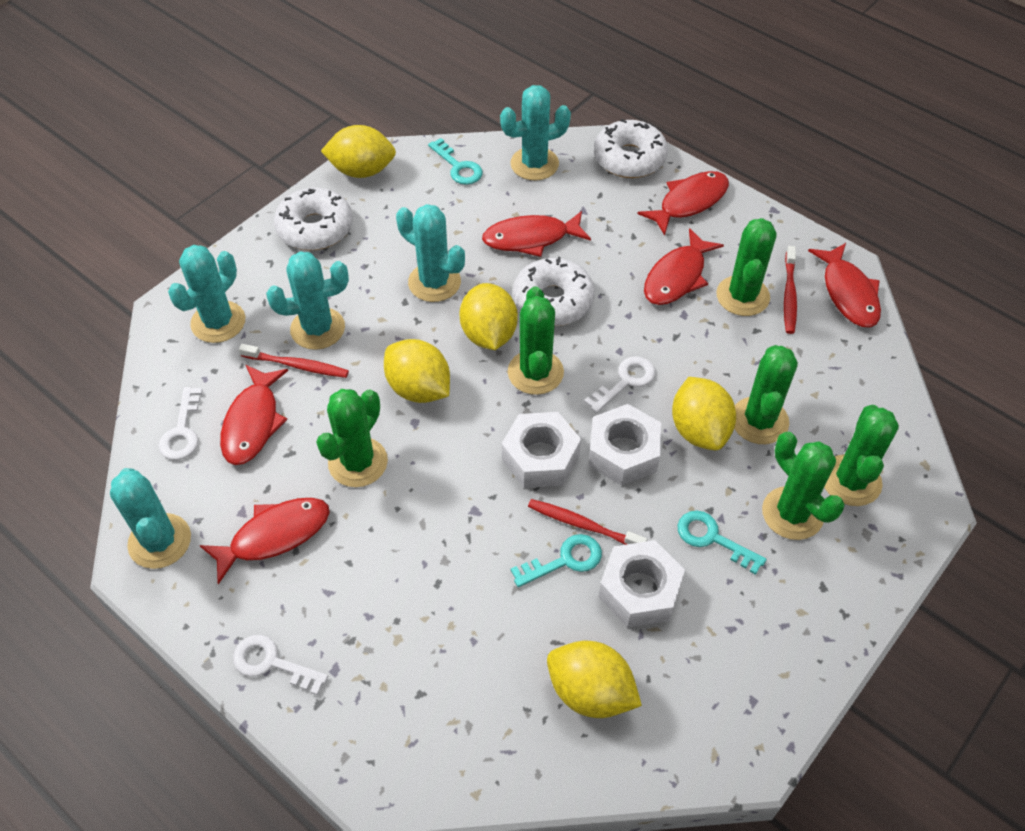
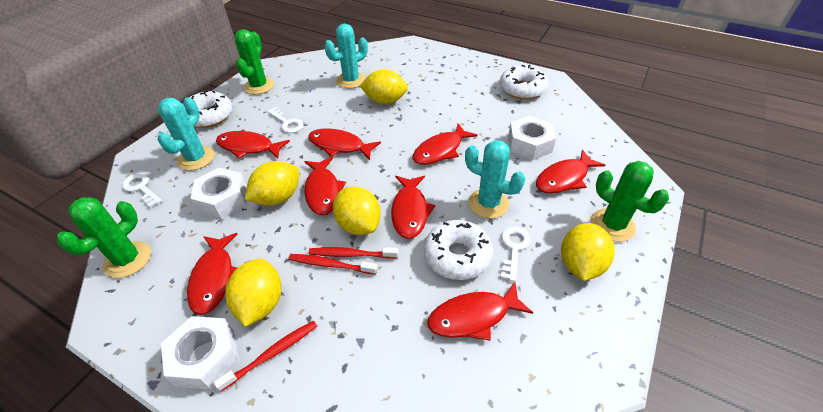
green cactus: [316,389,388,487] [508,286,564,395] [716,218,776,316] [734,345,798,444] [762,432,845,540] [824,405,899,506] = 6 -> [57,197,151,278] [235,29,274,94] [591,161,669,242] = 3
red fish: [199,498,330,584] [220,365,288,465] [482,211,591,257] [637,171,729,236] [644,228,724,305] [808,243,881,327] = 6 -> [187,233,237,315] [216,131,290,159] [304,157,346,215] [308,128,381,160] [391,176,435,239] [413,124,478,165] [427,282,533,341] [536,150,605,193] = 8
turquoise cactus: [110,468,191,569] [168,245,245,343] [266,252,349,350] [396,204,465,302] [500,85,571,180] = 5 -> [157,97,215,171] [324,24,368,88] [465,140,525,219] = 3
turquoise key: [428,138,483,185] [511,534,602,587] [678,511,767,575] = 3 -> none = 0

